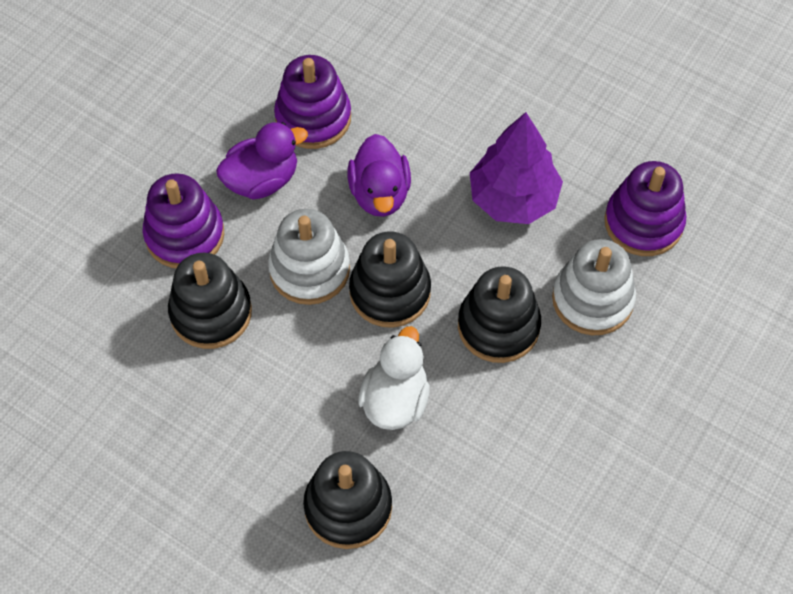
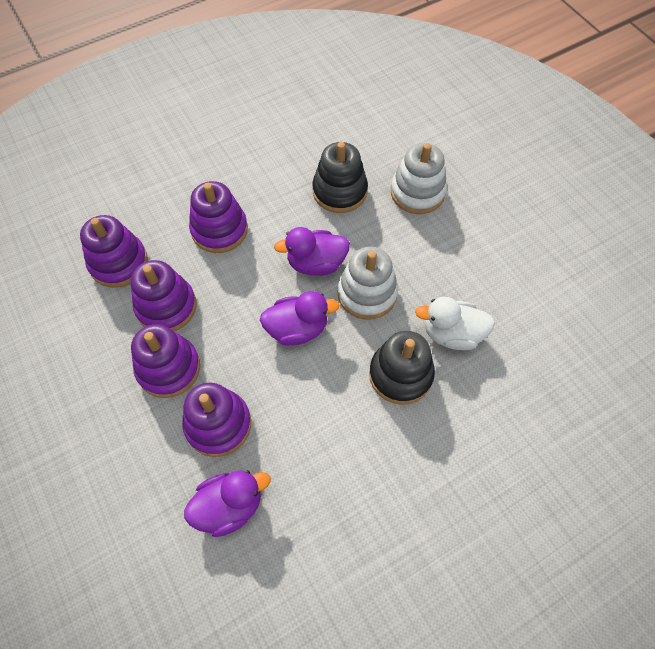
black stacking toy: [168,253,252,349] [303,451,392,549] [349,231,431,328] [458,266,541,363] = 4 -> [312,142,368,213] [369,331,435,405] = 2
purple duck: [216,122,308,200] [347,134,411,217] = 2 -> [184,470,271,537] [260,291,339,346] [274,227,350,276] = 3
purple stacking toy: [143,173,224,268] [274,55,351,149] [604,161,686,256] = 3 -> [80,215,148,288] [131,260,196,331] [131,324,200,398] [182,383,251,457] [189,181,248,253] = 5
purple tree: [470,112,563,224] = 1 -> none = 0

